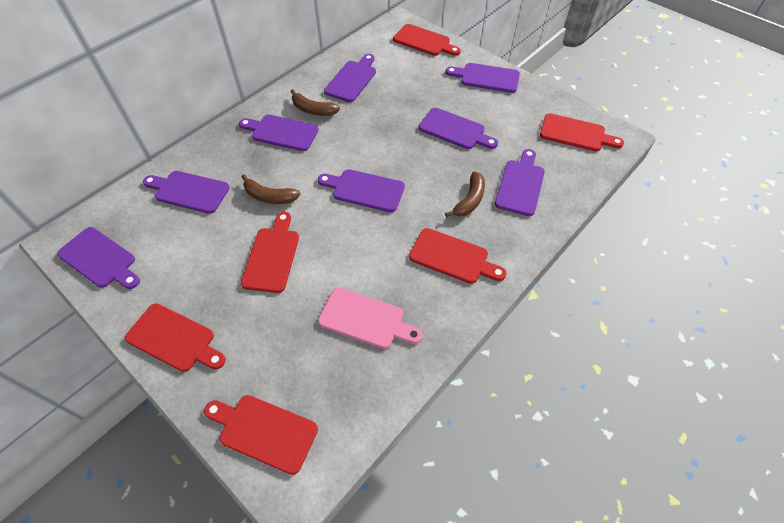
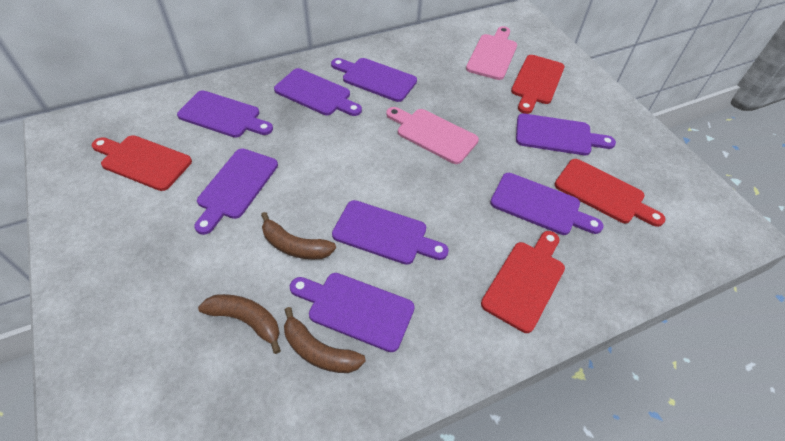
pink cutting board: [318,287,423,349] = 1 -> [386,107,479,164] [466,26,517,80] = 2
red cutting board: [125,303,226,372] [204,395,318,475] [241,212,299,293] [393,24,461,56] [409,228,506,284] [540,113,624,152] = 6 -> [92,135,192,191] [481,231,565,333] [511,55,565,114] [555,159,665,227] = 4

